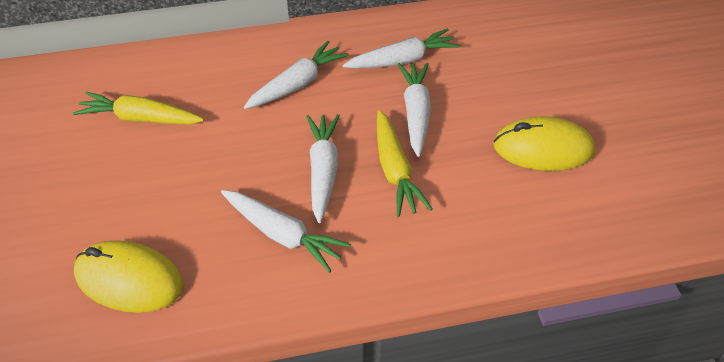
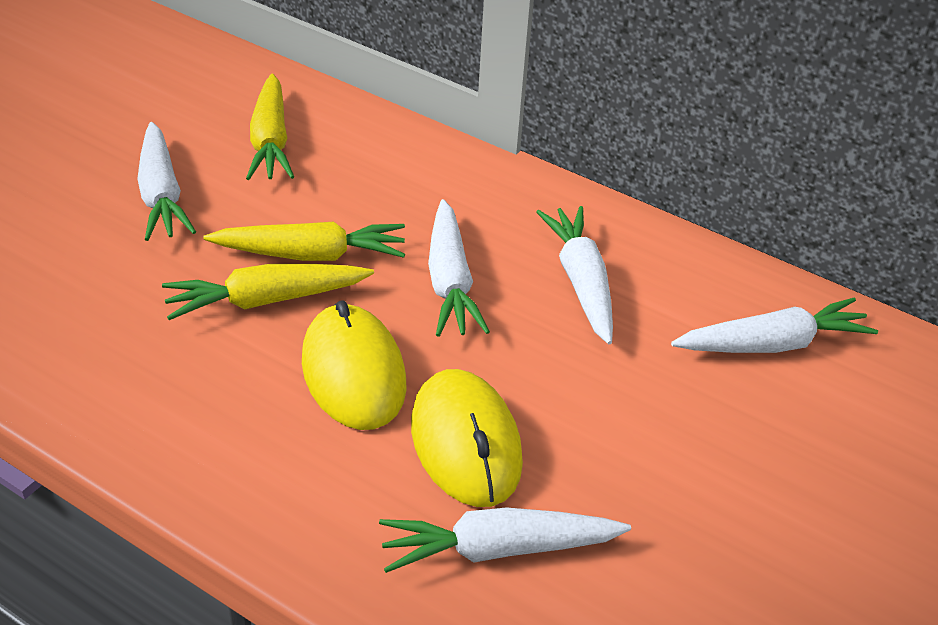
yellow carrot: [73,92,204,125] [377,110,433,217] = 2 -> [162,264,374,320] [204,222,405,261] [246,74,294,180] = 3

